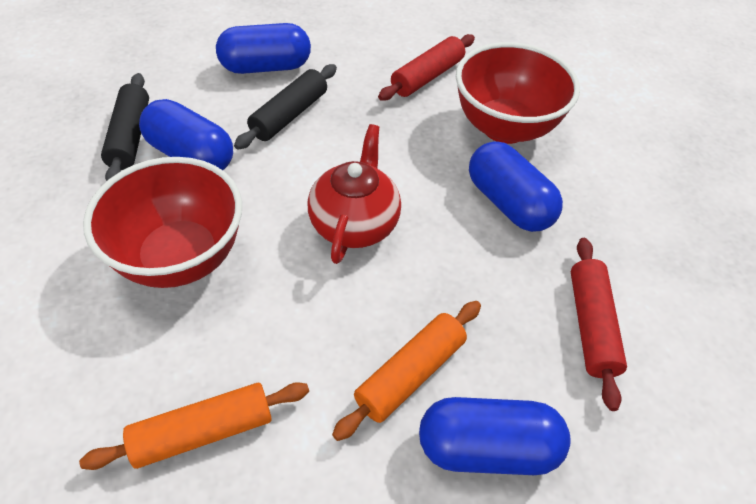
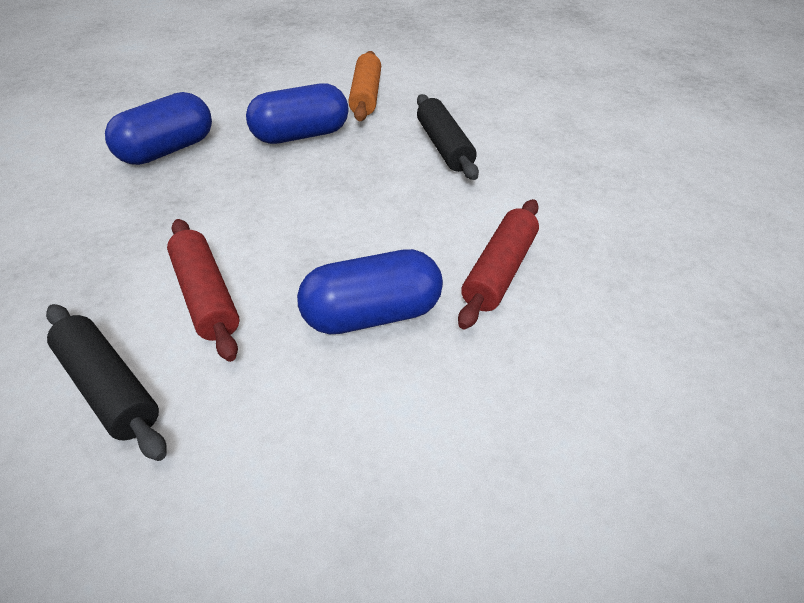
blue capsule: [139,99,233,170] [216,23,311,74] [419,397,571,475] [469,141,563,232] = 4 -> [105,92,212,165] [246,83,348,144] [297,249,443,334] = 3
orange rolling pin: [79,382,309,470] [332,301,481,441] = 2 -> [348,51,381,121] = 1
red bowl: [83,157,242,288] [456,42,580,144] = 2 -> none = 0
red teapot: [307,124,401,264] = 1 -> none = 0

